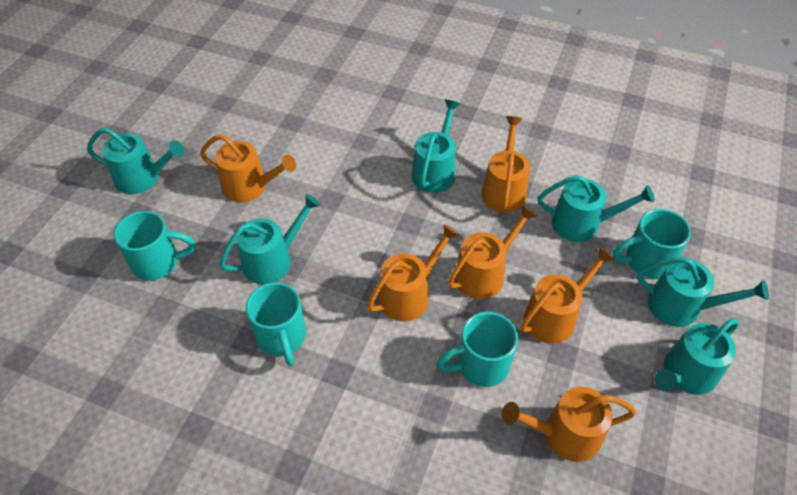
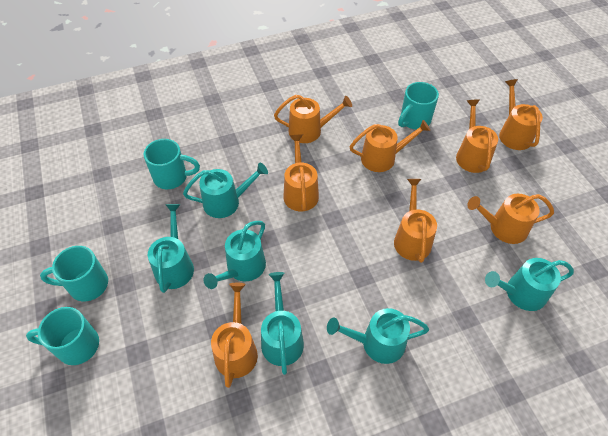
orange watering can: [200,134,296,202] [367,224,459,322] [448,205,537,299] [481,116,530,213] [502,387,636,462] [520,247,615,344] = 6 -> [211,283,258,388] [274,95,352,143] [283,134,319,211] [350,120,430,172] [394,179,437,263] [456,99,498,173] [467,194,554,244] [499,79,543,150] = 8

